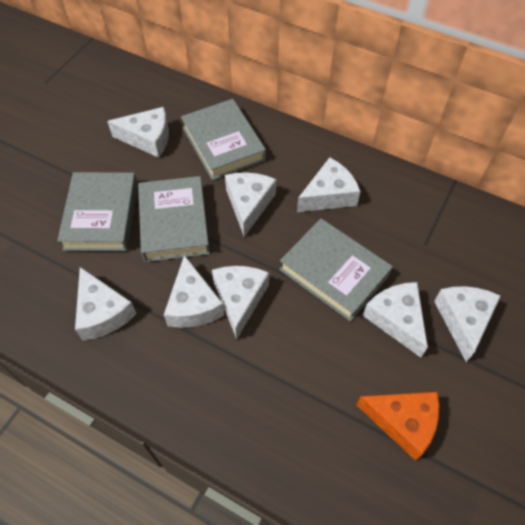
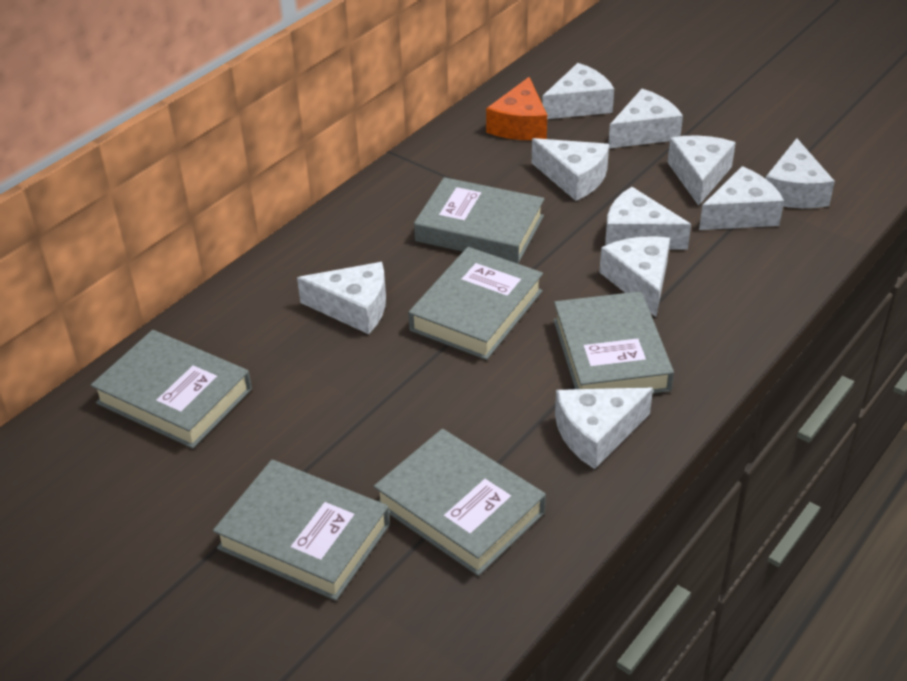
grey book: [57,172,138,251] [138,176,210,262] [181,99,266,181] [279,219,393,321] = 4 -> [91,330,252,449] [213,460,390,601] [374,429,546,576] [408,247,543,360] [414,177,544,264] [553,291,674,394] = 6
white cheese: [75,267,137,341] [107,107,169,158] [164,255,225,328] [212,266,269,339] [225,172,277,237] [297,157,361,212] [363,282,428,357] [434,286,501,362] = 8 -> [297,262,386,334] [532,138,609,201] [542,63,614,119] [555,388,653,469] [599,236,670,317] [605,187,691,250] [608,89,683,148] [667,135,736,206] [699,166,784,230] [765,138,835,208] = 10

